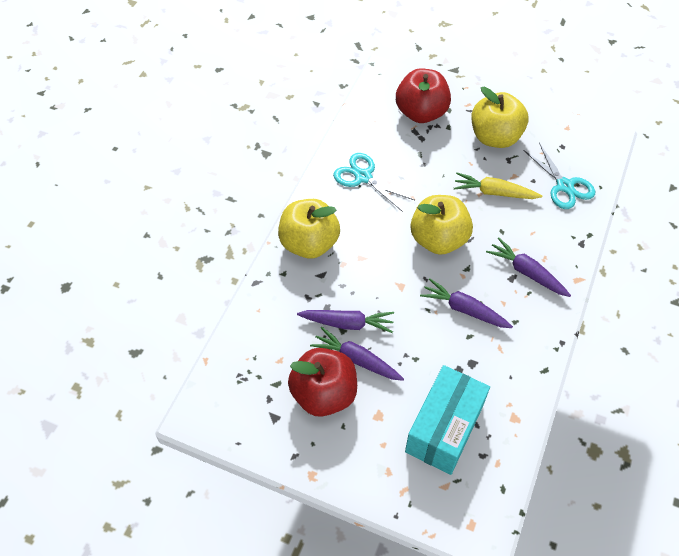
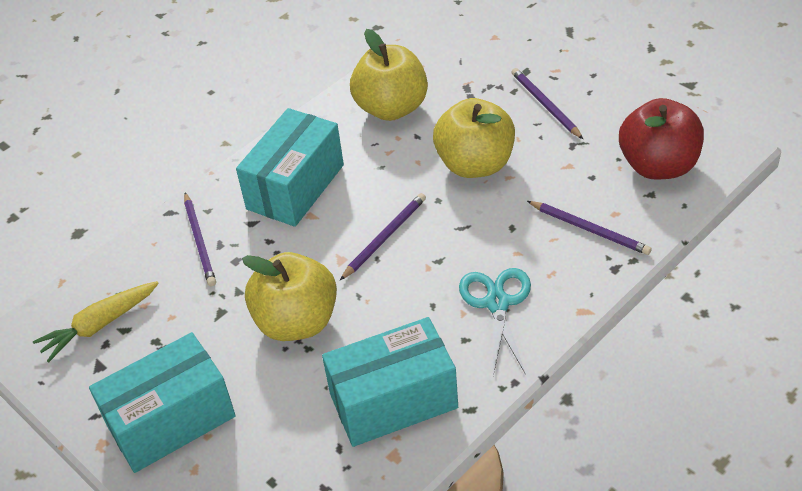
purple carrot: [297,310,394,333] [310,327,404,381] [420,278,513,328] [486,237,571,297] = 4 -> none = 0
purple pencil: none = 0 -> [184,192,216,286] [340,193,426,280] [511,68,583,139] [527,201,651,255] = 4
red apple: [288,348,357,417] [396,68,451,123] = 2 -> [619,98,704,180] = 1
turquoise box: [405,365,490,475] = 1 -> [89,332,236,473] [236,108,344,227] [322,317,458,447] = 3
turquoise scissors: [333,153,414,212] [523,143,595,209] = 2 -> [459,268,531,376] = 1

